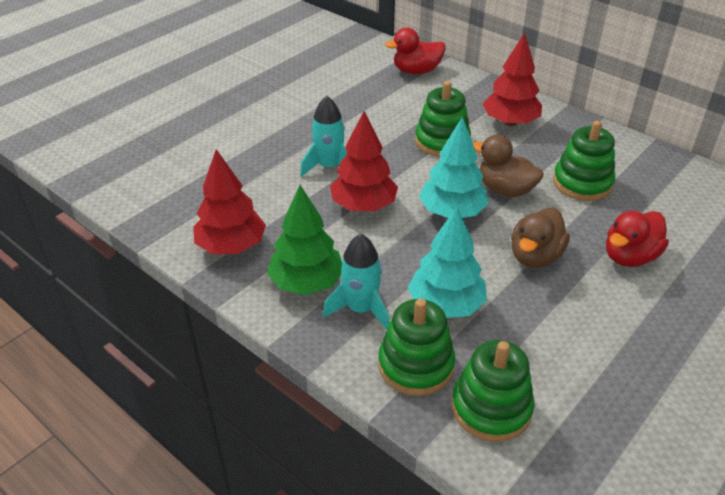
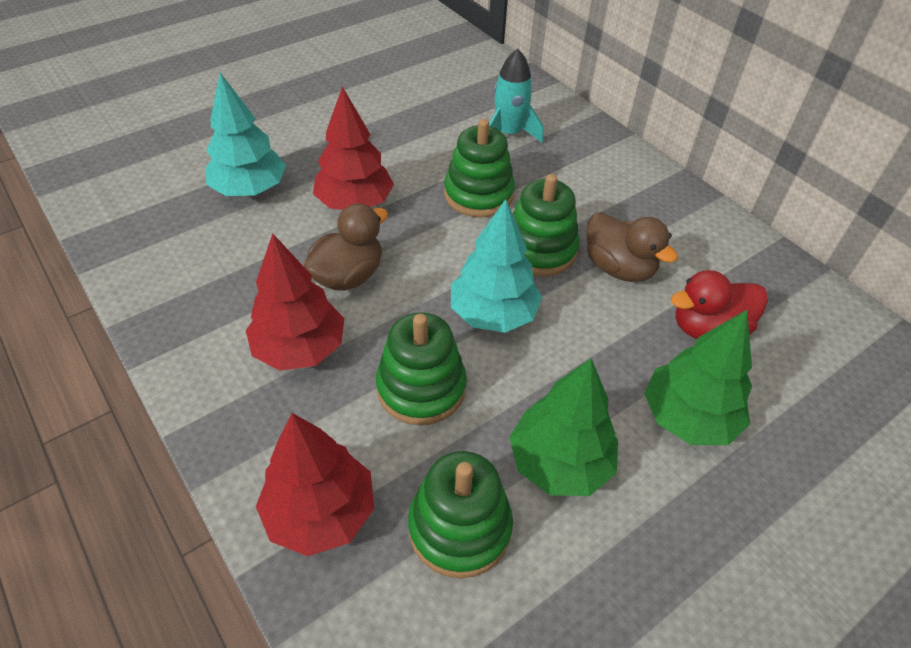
green tree: [267,185,342,295] = 1 -> [509,358,618,496] [644,310,752,445] = 2
red duck: [385,28,446,74] [606,211,669,267] = 2 -> [671,270,768,339] = 1
turquoise rocket: [300,96,347,177] [323,234,390,330] = 2 -> [489,49,543,143] = 1

